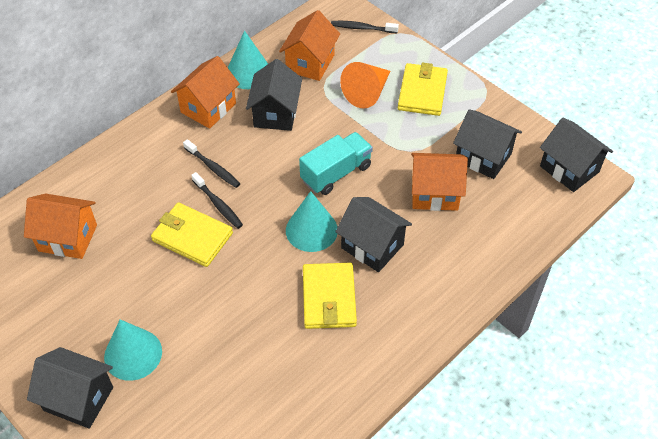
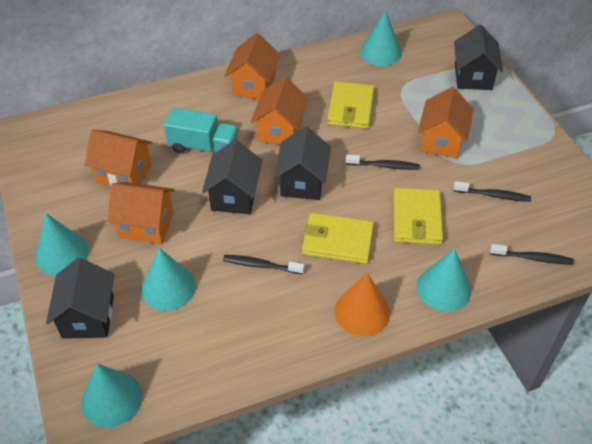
black house: [27,347,113,429] [246,59,302,131] [335,197,412,272] [453,109,522,179] [540,118,613,192] = 5 -> [46,258,114,339] [202,140,262,214] [274,126,331,200] [454,25,503,90] = 4
black toothbrush: [183,139,240,188] [191,172,243,229] [331,21,399,33] = 3 -> [223,255,304,274] [346,154,420,170] [454,181,531,202] [490,244,574,265] = 4
orange house: [24,193,97,259] [171,56,240,129] [279,10,340,81] [411,153,468,211] = 4 -> [85,129,152,186] [107,182,174,244] [225,33,280,99] [251,76,308,145] [418,87,474,159] = 5
turquoise cone: [104,319,162,381] [228,31,268,89] [286,191,337,252] = 3 -> [35,213,89,275] [81,364,142,428] [141,248,196,311] [360,10,402,66] [417,249,471,312] = 5

